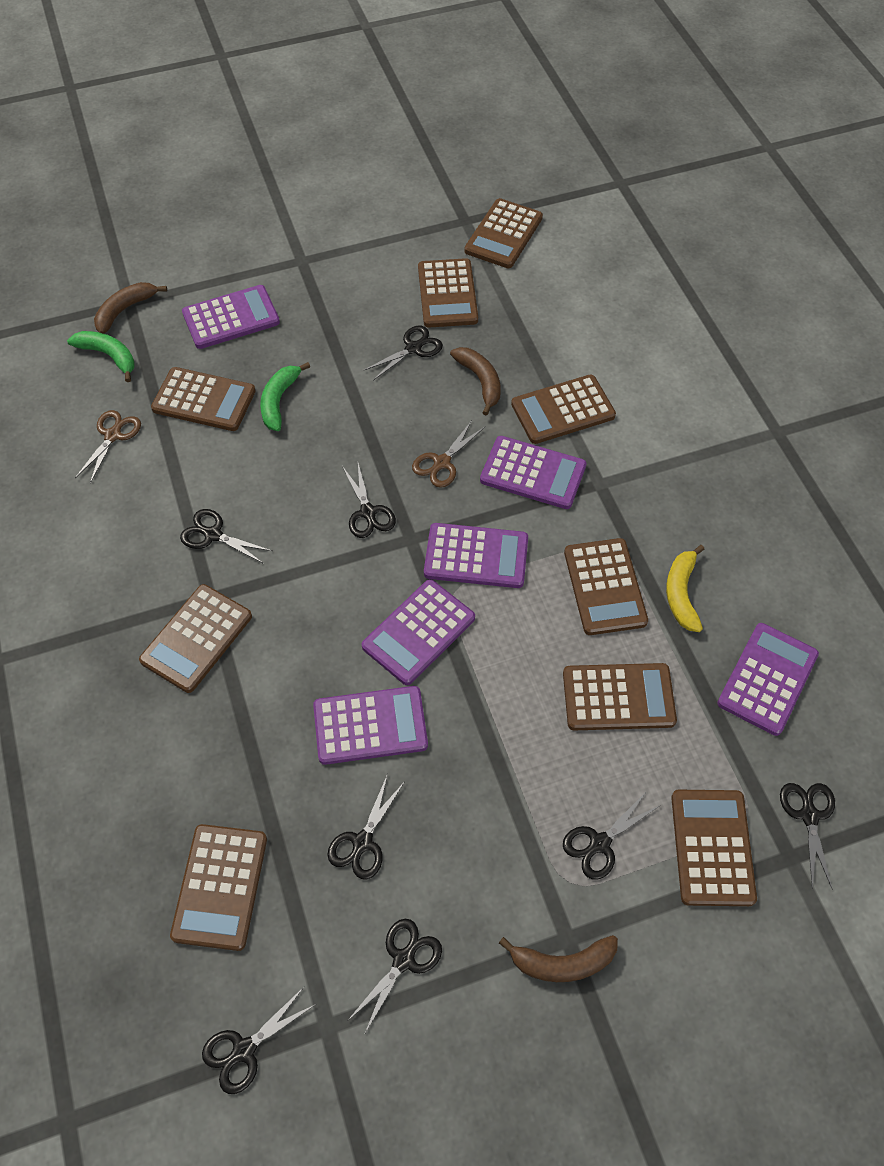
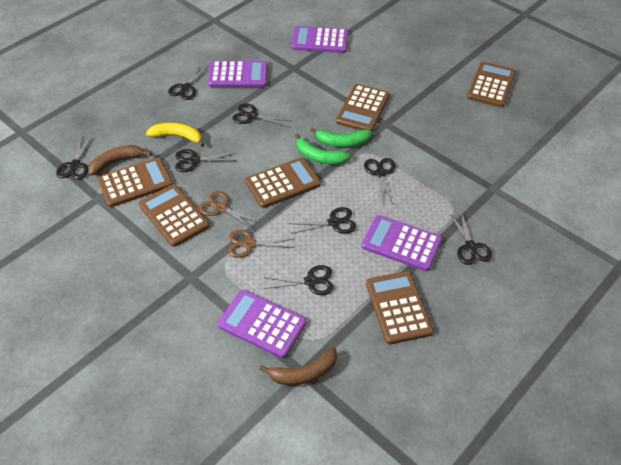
brown banana: [94,282,167,334] [450,347,501,416] [499,935,618,982] = 3 -> [88,145,151,176] [259,348,337,385] = 2
brown calculator: [139,584,252,693] [151,367,256,431] [170,824,267,951] [418,258,478,328] [464,198,543,268] [511,374,616,444] [563,663,677,730] [564,538,648,635] [671,790,757,906] = 9 -> [98,157,173,207] [139,184,209,247] [245,158,321,208] [336,84,390,131] [366,271,433,345] [467,62,516,108] = 6
purple calculator: [182,285,280,349] [313,686,428,765] [361,579,475,685] [424,523,528,588] [480,436,586,509] [717,623,819,736] = 6 -> [208,61,268,87] [218,290,306,358] [291,26,349,53] [362,215,442,271] = 4

